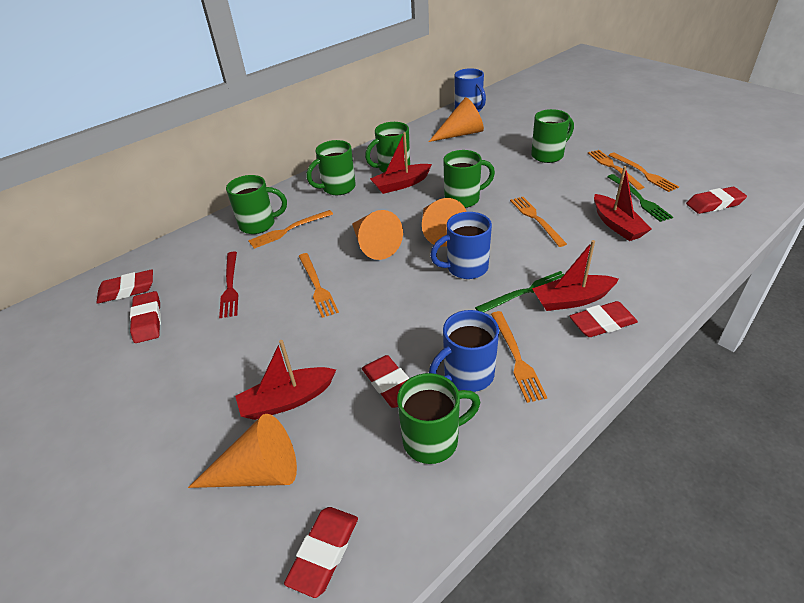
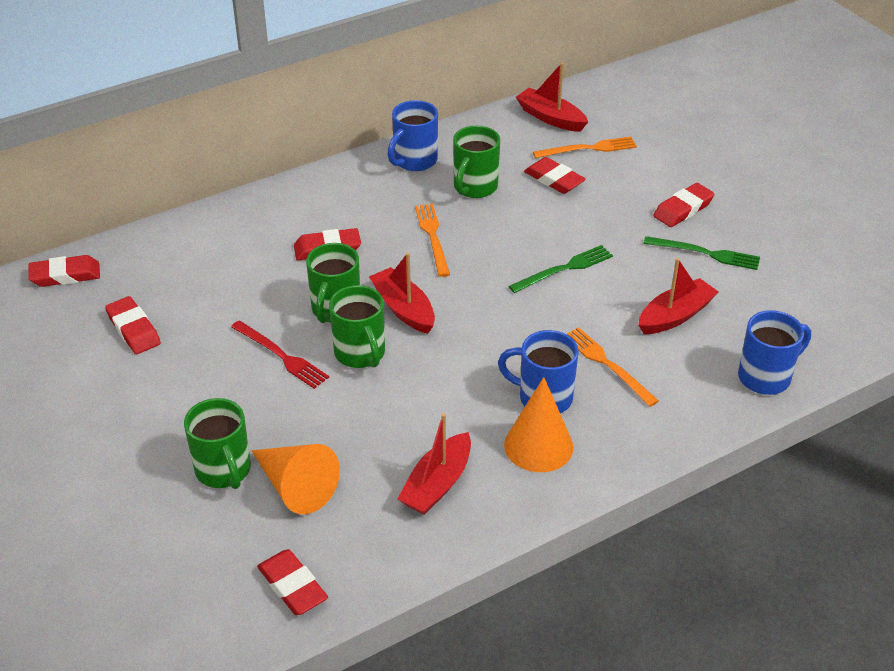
green mug: [226,175,287,234] [307,140,356,195] [365,122,410,173] [397,373,480,464] [443,150,495,208] [531,109,574,163] = 6 -> [184,398,251,489] [306,243,360,323] [329,285,385,368] [453,126,500,198] = 4
orange cone: [188,414,297,488] [352,210,403,260] [422,198,467,247] [429,97,484,142] = 4 -> [251,444,340,515] [504,377,574,472] = 2
orange fork: [248,210,333,249] [299,253,339,318] [491,311,547,403] [510,197,567,247] [588,150,645,190] [609,153,679,192] = 6 -> [415,204,450,277] [533,137,637,158] [567,327,659,407] = 3

